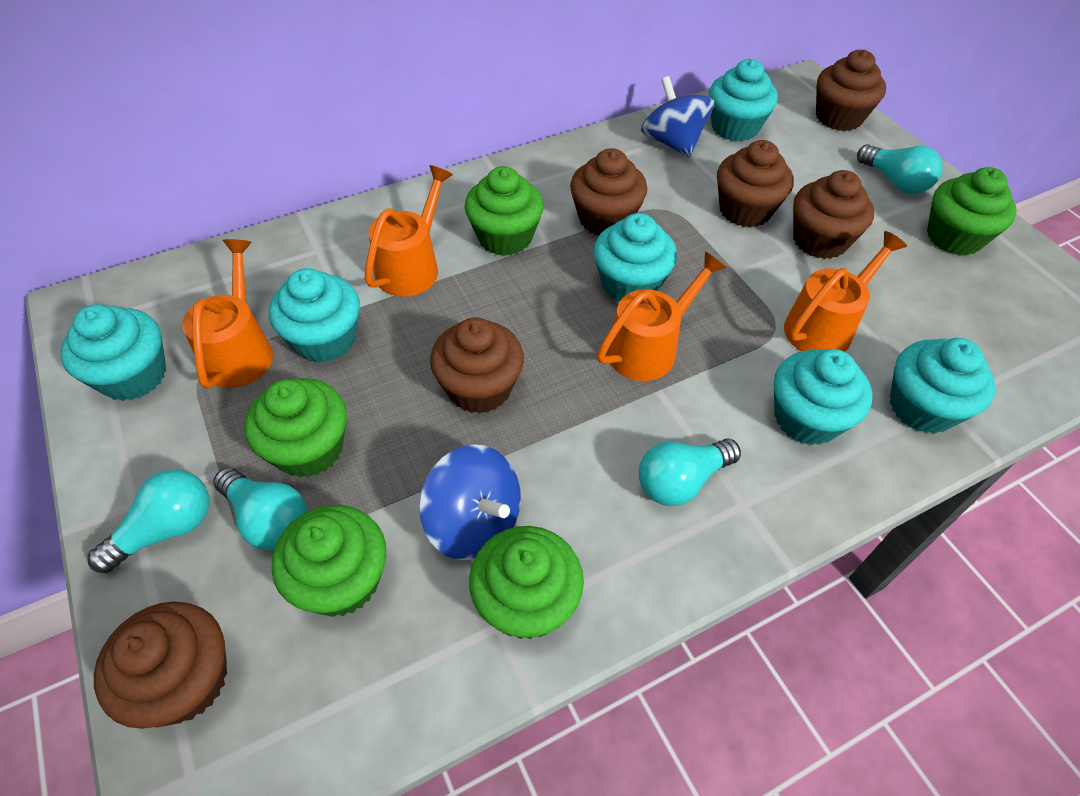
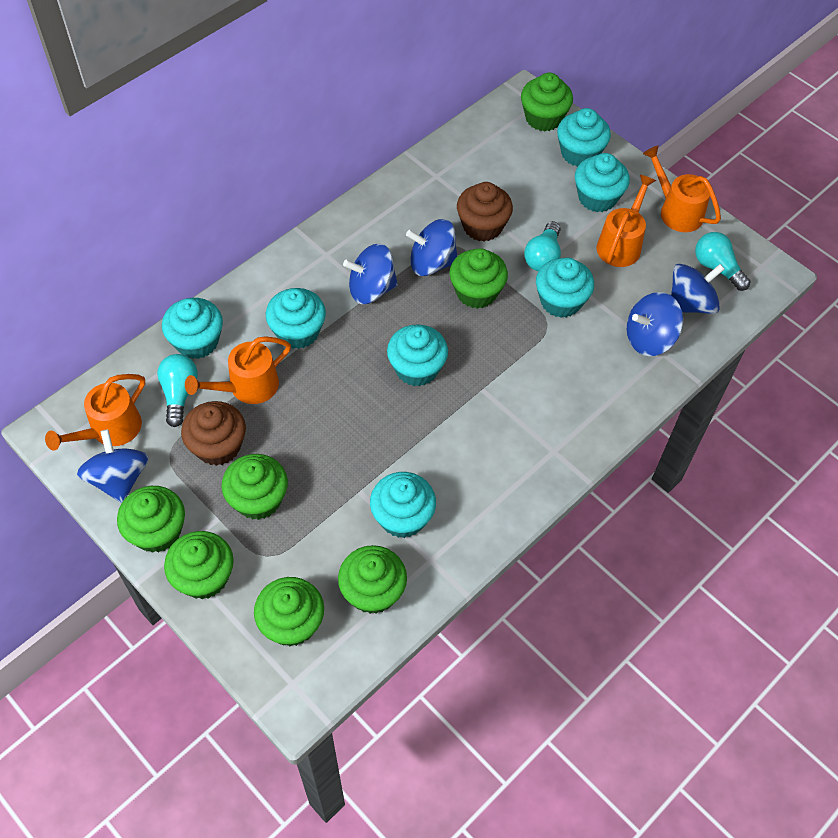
blue spinning top: [419,444,521,560] [641,76,714,158] = 2 -> [77,429,149,503] [343,244,398,304] [406,219,457,276] [627,292,683,356] [671,264,725,314] = 5
brown cupcake: [94,602,227,729] [430,317,524,414] [570,148,647,235] [717,140,794,228] [793,170,874,259] [816,50,886,131] = 6 -> [181,401,246,466] [457,182,513,242] = 2
green cupcake: [244,378,347,478] [271,505,386,617] [465,166,544,256] [469,526,584,639] [927,167,1017,256] = 5 -> [117,486,185,553] [164,531,234,599] [222,454,288,520] [254,577,324,646] [338,545,407,614] [450,248,508,309] [521,73,573,131] = 7
turquoise cupcake: [61,304,166,401] [269,268,360,363] [594,213,677,301] [709,59,778,142] [774,349,873,445] [890,338,995,434] = 6 -> [162,298,223,359] [266,288,326,349] [370,472,436,538] [387,324,448,386] [536,258,594,318] [557,108,611,167] [575,153,630,212] = 7
turquoise light bulb: [87,469,209,573] [213,467,307,551] [639,438,741,506] [857,144,943,194] = 4 -> [157,354,198,427] [524,221,561,271] [695,232,750,291] = 3

